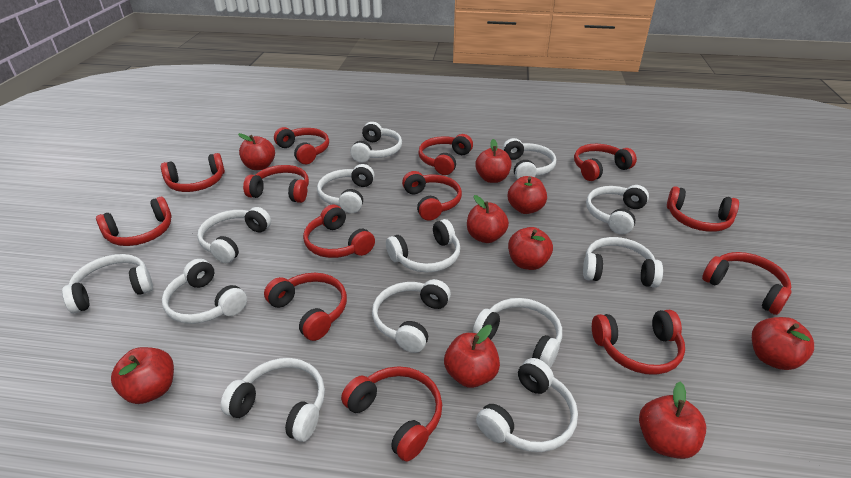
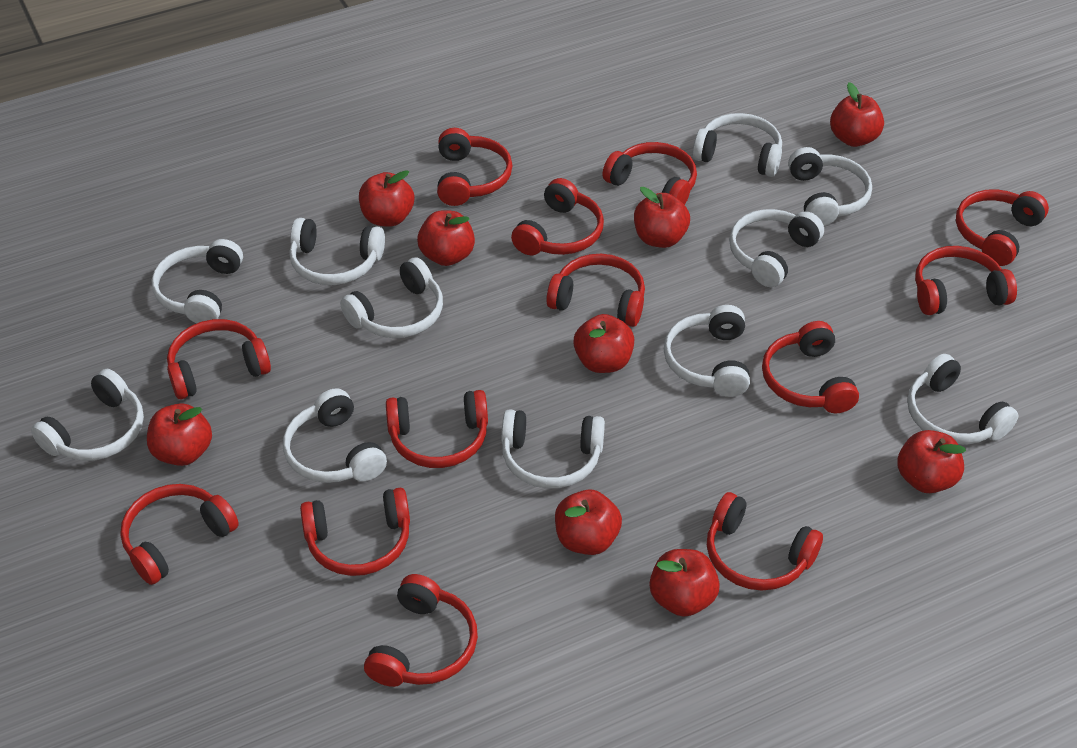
white headphones: [62,254,153,314] [162,259,247,324] [197,207,271,263] [221,358,325,442] [317,164,374,213] [350,122,402,163] [372,279,451,353] [386,219,460,273] [473,298,562,367] [476,358,578,452] [502,138,556,179] [583,237,663,288] [586,185,649,234] = 13 -> [31,369,144,461] [152,239,243,323] [283,388,387,483] [289,218,385,285] [340,257,443,338] [501,409,605,489] [664,305,750,397] [693,113,782,177] [729,209,824,287] [788,147,872,226] [907,354,1018,445] = 11

